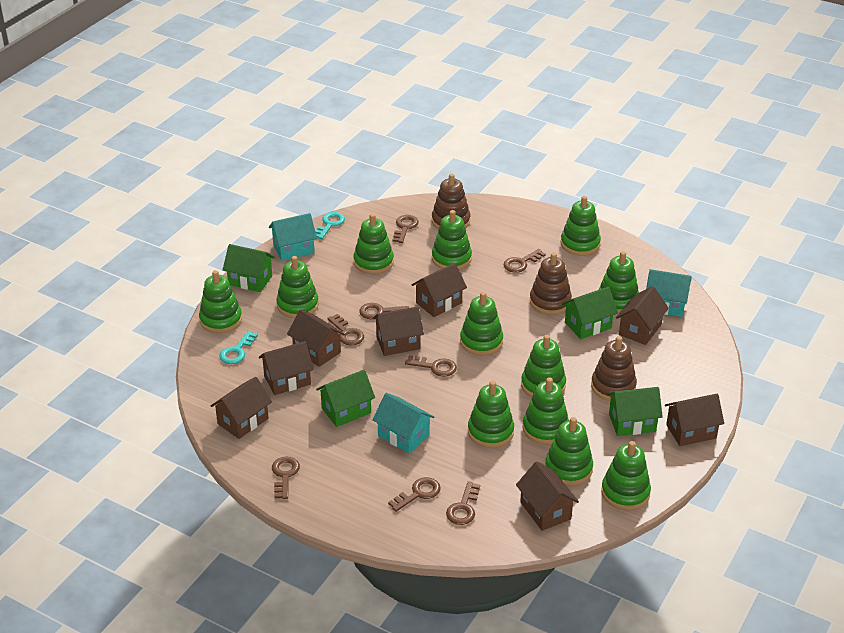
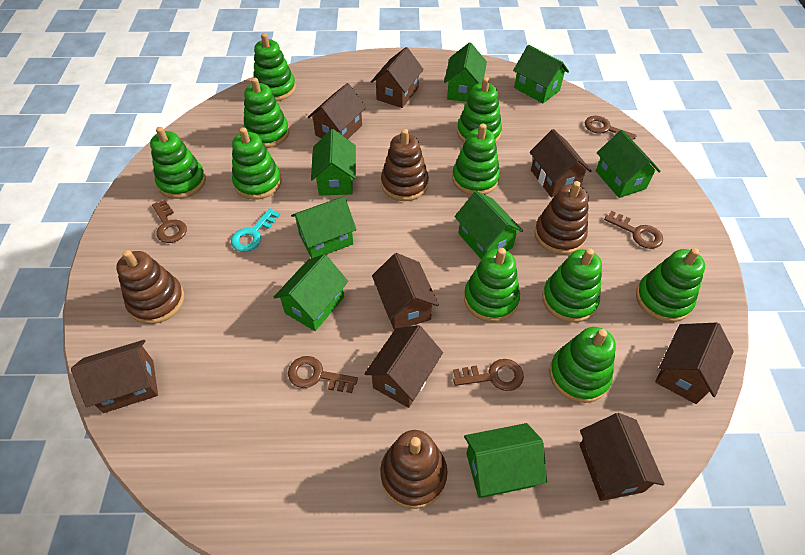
brown key: [272,457,300,499] [327,314,364,345] [359,303,409,319] [388,477,441,512] [392,215,419,243] [405,355,457,377] [446,481,480,525] [504,249,546,273] = 8 -> [152,200,187,243] [288,356,358,393] [453,359,524,391] [585,116,637,140] [604,211,663,249] = 5
brown stacking toy: [432,173,470,229] [530,252,572,315] [591,336,637,401] = 3 -> [116,250,184,324] [380,430,448,509] [381,129,429,201] [534,181,589,255] = 4
green house: [223,244,275,292] [316,370,375,427] [562,287,618,339] [607,387,663,436] = 4 -> [274,254,348,331] [291,197,356,258] [311,129,356,195] [444,42,487,102] [455,191,523,260] [464,423,547,498] [513,45,569,103] [596,130,661,198] = 8
green stacking toy: [199,270,242,333] [276,256,319,318] [354,214,394,274] [432,210,472,270] [460,292,503,356] [468,381,514,448] [521,335,566,397] [523,377,569,445] [545,417,593,486] [561,196,601,256] [598,251,639,314] [601,441,651,510] = 12 -> [150,127,206,199] [232,127,281,200] [244,78,289,148] [253,33,296,101] [452,123,500,195] [457,77,502,142] [464,248,520,322] [542,248,602,323] [549,327,616,403] [636,248,705,322] = 10
turquoise house: [269,213,317,261] [373,393,434,453] [646,269,692,317] = 3 -> none = 0
turquoise key: [219,331,258,364] [315,212,345,239] = 2 -> [231,208,280,252] = 1

